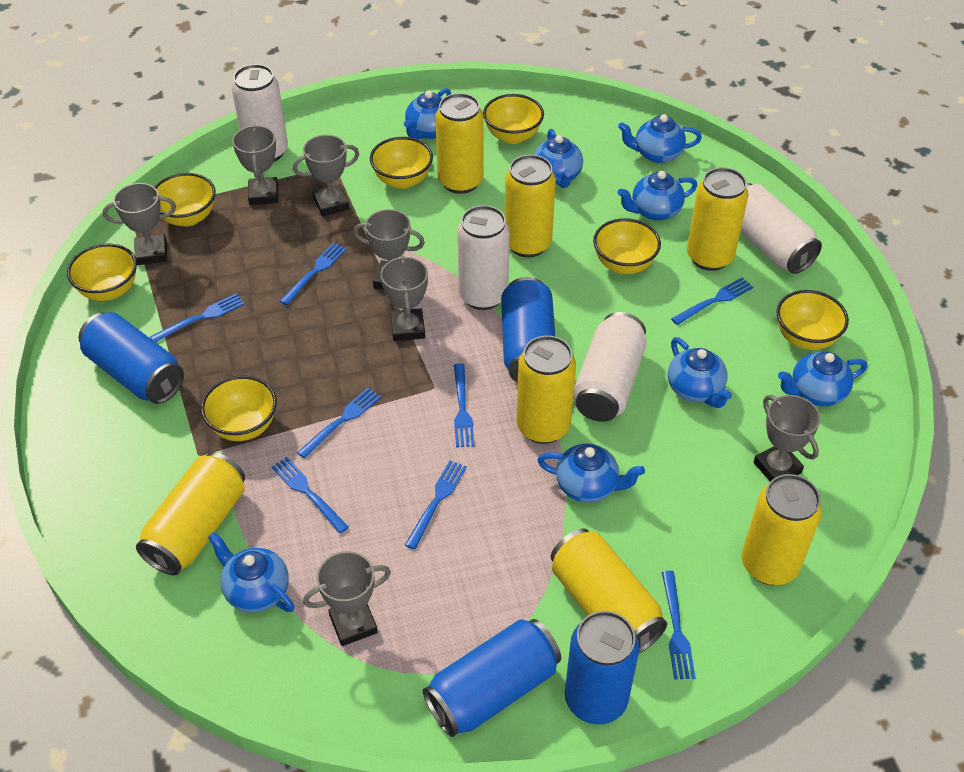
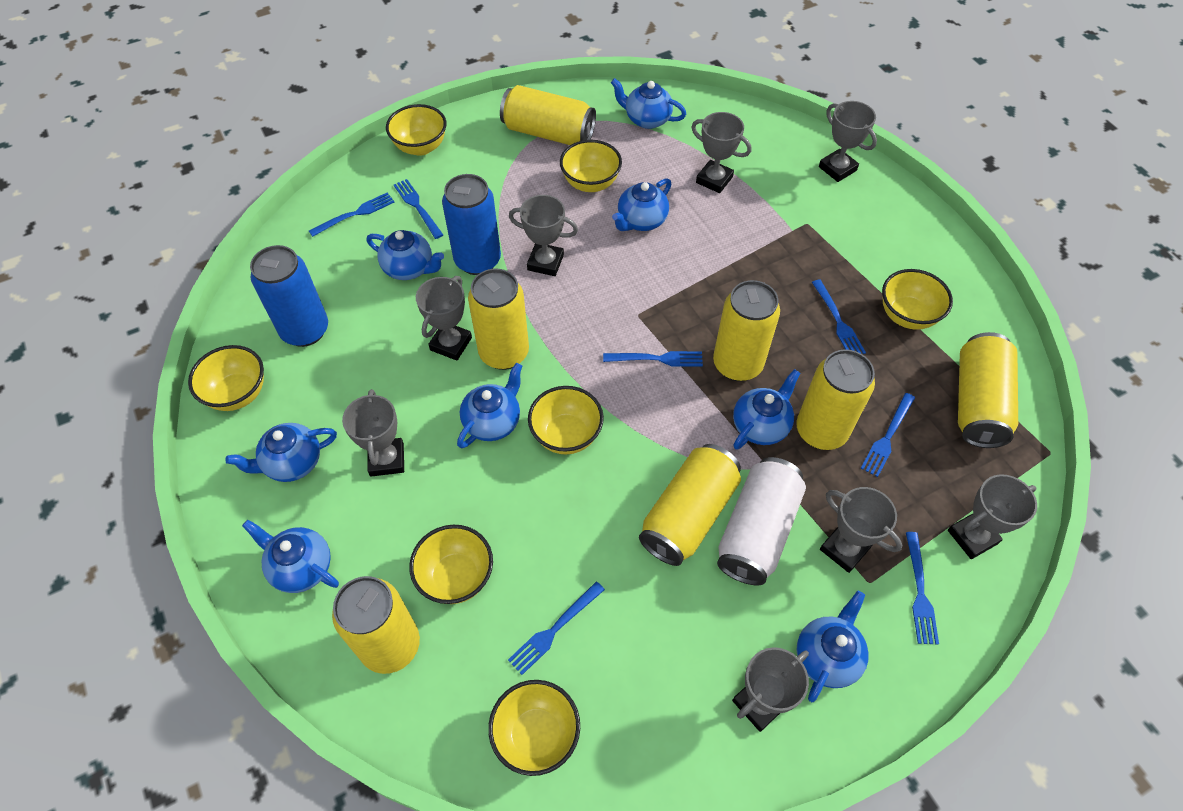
blue can: [79,312,184,404] [423,619,561,737] [501,277,555,383] [565,611,639,724] = 4 -> [250,245,328,347] [442,174,501,275] = 2
blue fork: [150,293,244,342] [272,457,349,534] [280,242,347,305] [297,388,381,458] [405,460,467,549] [454,363,475,447] [662,571,696,680] [671,277,753,325] = 8 -> [309,192,394,237] [394,179,443,239] [508,582,605,675] [603,351,703,367] [812,280,866,354] [861,393,915,477] [906,532,939,645] = 7
grey trophy: [103,183,176,265] [232,125,278,205] [293,135,359,216] [303,551,391,646] [353,209,425,290] [381,255,428,341] [754,395,821,481] = 7 -> [342,389,404,477] [416,276,472,361] [509,195,578,276] [692,112,751,193] [732,647,809,732] [819,101,877,182] [820,487,902,573] [948,474,1037,559] = 8
white can: [232,64,288,162] [457,205,510,310] [573,312,647,422] [741,183,822,274] = 4 -> [717,457,806,585] = 1

